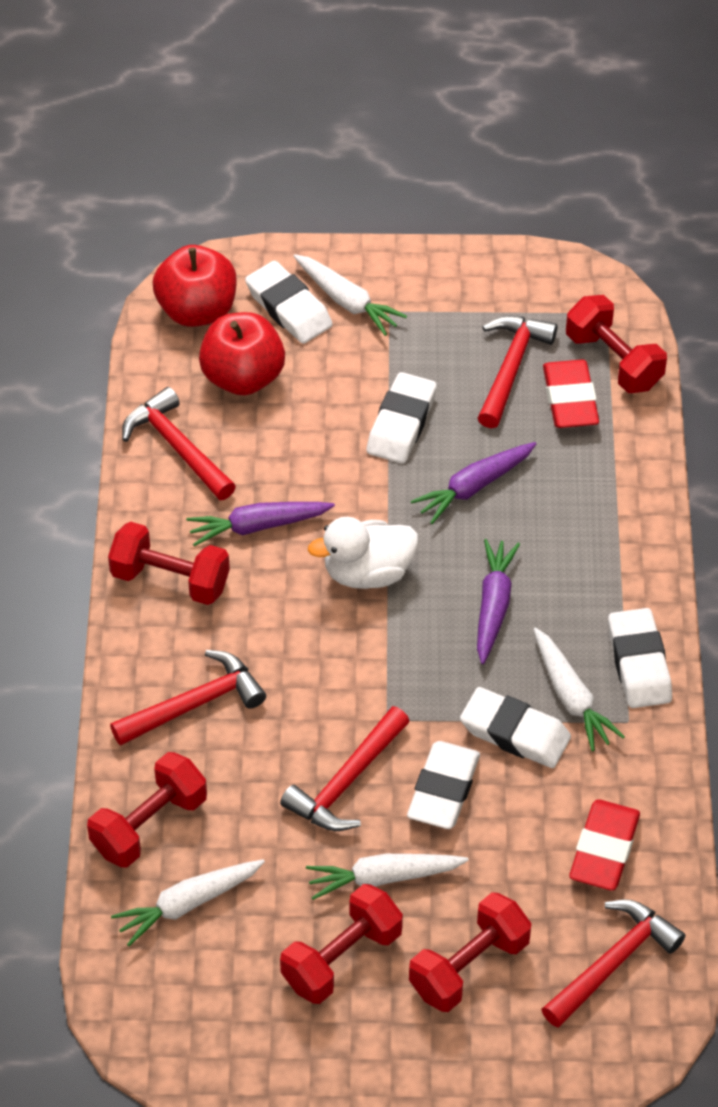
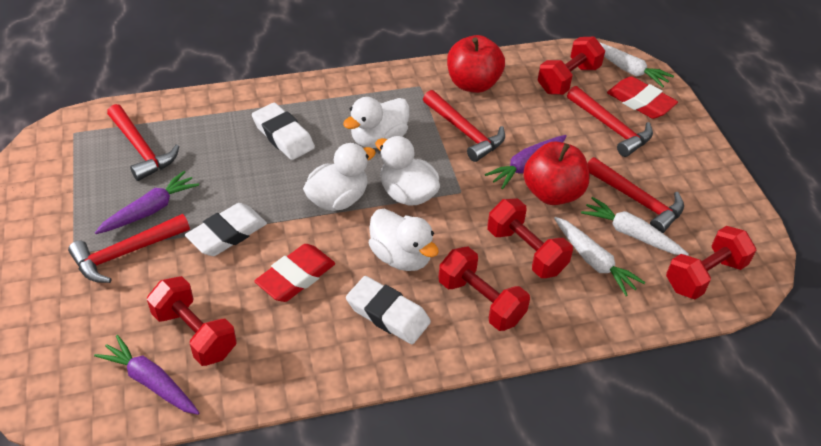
white carrot: [111,860,265,946] [294,254,407,336] [306,854,469,900] [533,627,625,752] = 4 -> [554,217,645,296] [581,197,689,256] [599,42,674,88] = 3
white duck: [308,517,418,589] = 1 -> [303,143,376,211] [343,97,410,148] [369,209,439,271] [375,136,440,206] = 4
white eraser: [245,261,333,344] [367,372,437,464] [407,741,480,829] [460,687,571,768] [608,608,672,708] = 5 -> [185,203,267,256] [252,103,315,160] [346,276,431,344] = 3

